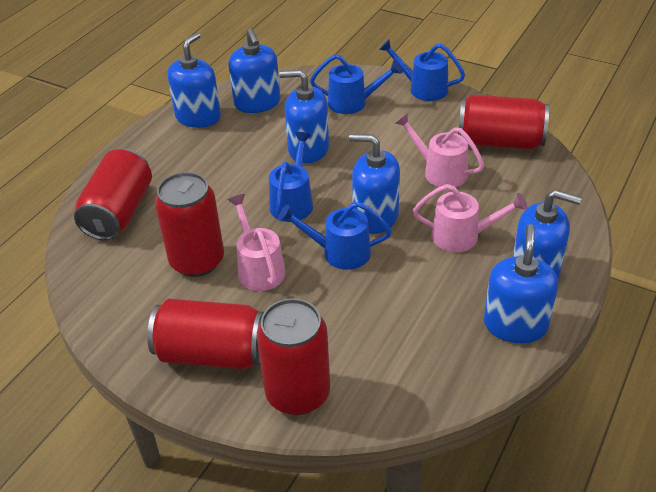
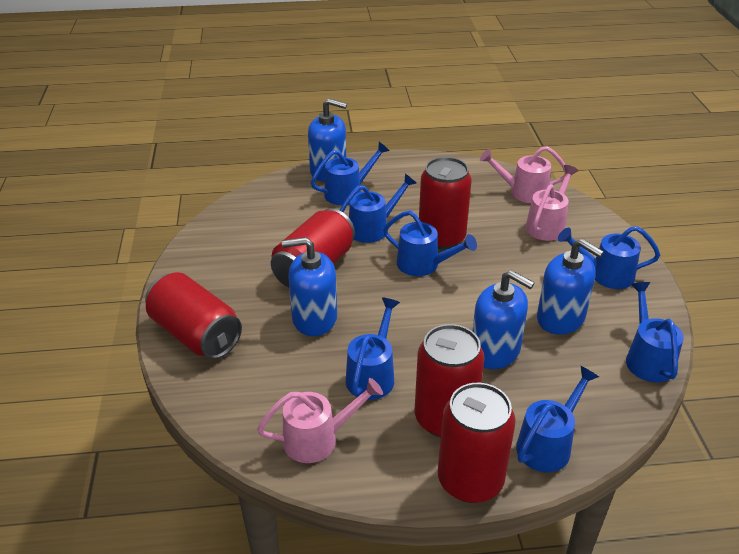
blue soap dispenser: [167,32,221,128] [228,28,280,113] [279,70,329,163] [349,134,400,234] [484,224,558,343] [513,190,582,279] = 6 -> [282,237,337,336] [308,98,347,182] [472,270,535,369] [537,239,604,335] = 4
blue watering can: [269,132,313,222] [278,202,392,270] [310,54,403,114] [379,39,465,101] = 4 -> [311,142,390,205] [340,174,416,243] [346,298,400,400] [383,210,477,276] [516,366,599,472] [558,226,660,289] [626,282,684,382] = 7

